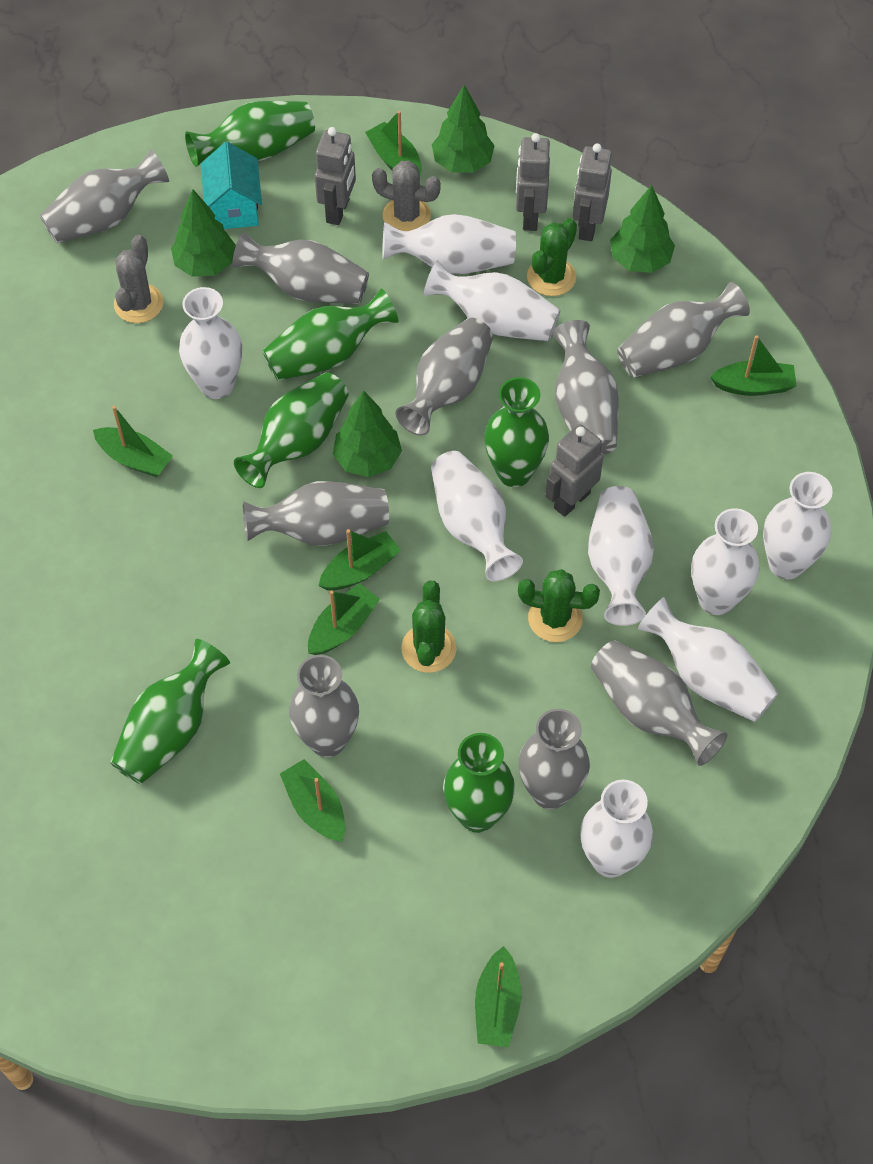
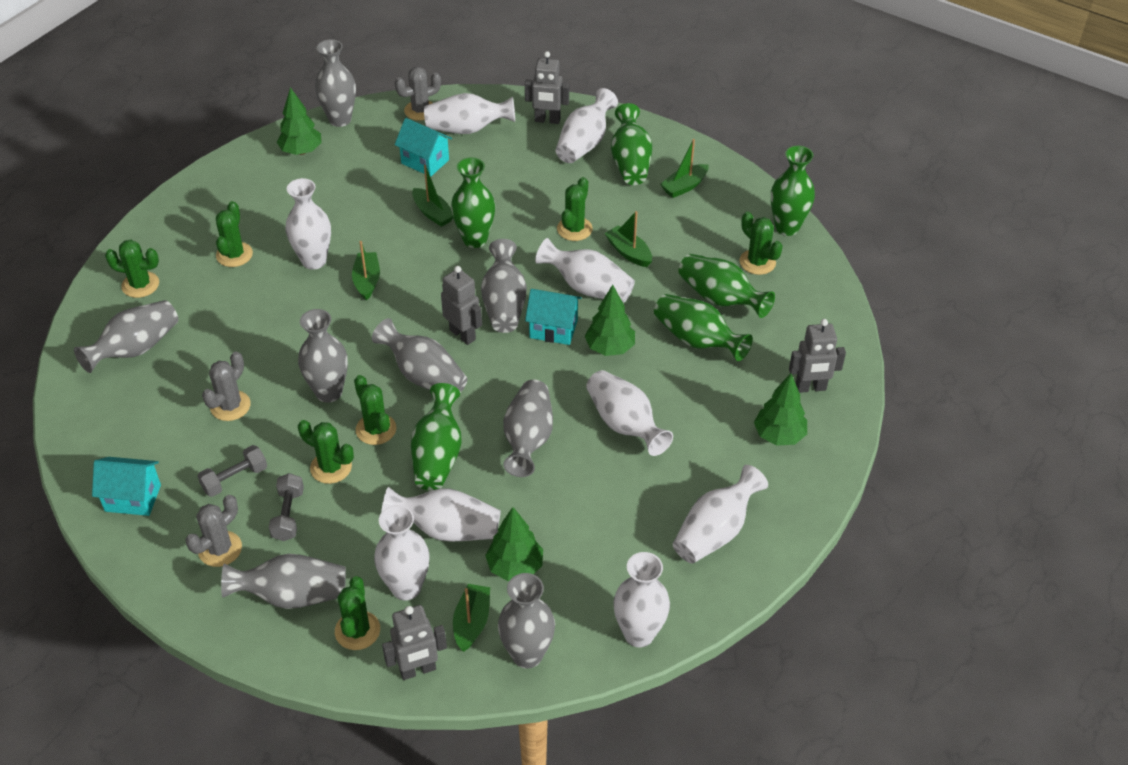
green boat: [93,406,173,477] [280,759,345,842] [308,583,380,655] [319,529,401,590] [365,111,422,176] [475,946,521,1047] [710,335,797,396] = 7 -> [352,241,380,301] [412,165,453,227] [453,584,490,651] [605,211,652,267] [660,139,709,198] = 5
green cactus: [401,580,456,673] [518,569,600,642] [527,218,577,296] = 3 -> [105,240,159,298] [216,201,253,267] [298,420,354,484] [335,576,380,650] [354,375,396,445] [557,177,593,241] [740,212,783,275] = 7
grey cactus: [114,235,164,323] [372,161,441,231] = 2 -> [185,495,242,567] [202,351,251,421] [395,67,441,121] = 3
grey dumbbell: none = 0 -> [197,445,267,497] [269,473,304,541] = 2
grey vase: [40,149,169,243] [232,232,369,304] [243,481,389,546] [289,655,359,757] [395,318,493,436] [519,709,590,809] [552,320,619,455] [591,640,727,766] [617,282,750,378] = 9 -> [74,300,178,373] [221,554,346,609] [298,309,348,403] [315,39,356,127] [372,318,467,393] [481,239,527,333] [498,573,555,669] [503,380,553,477] = 8
turquoise house: [201,142,262,229] = 1 -> [92,457,161,516] [395,118,452,177] [525,289,582,345] = 3

